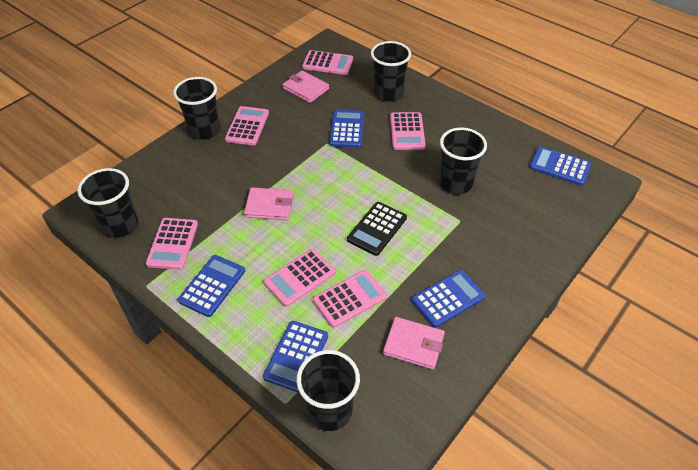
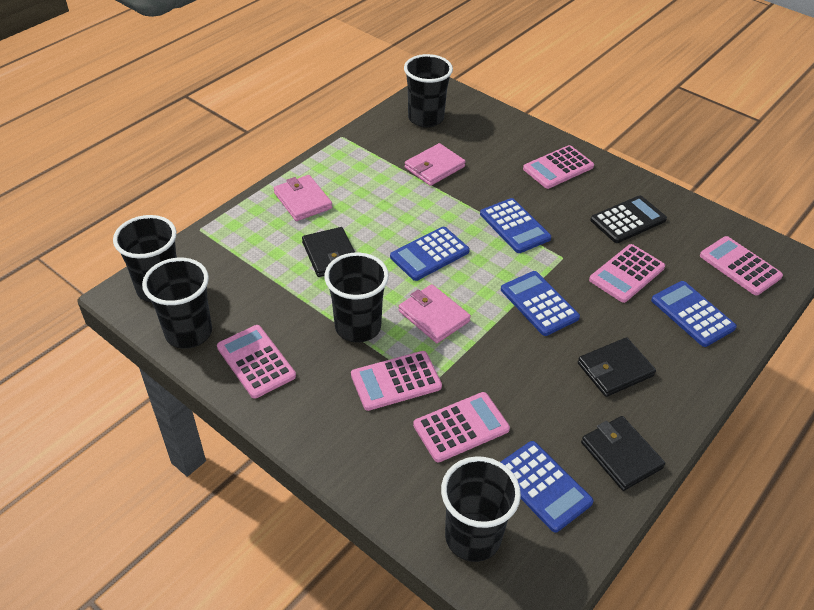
black wallet: none = 0 -> [302,227,355,277] [578,337,656,397] [581,416,665,491] = 3

